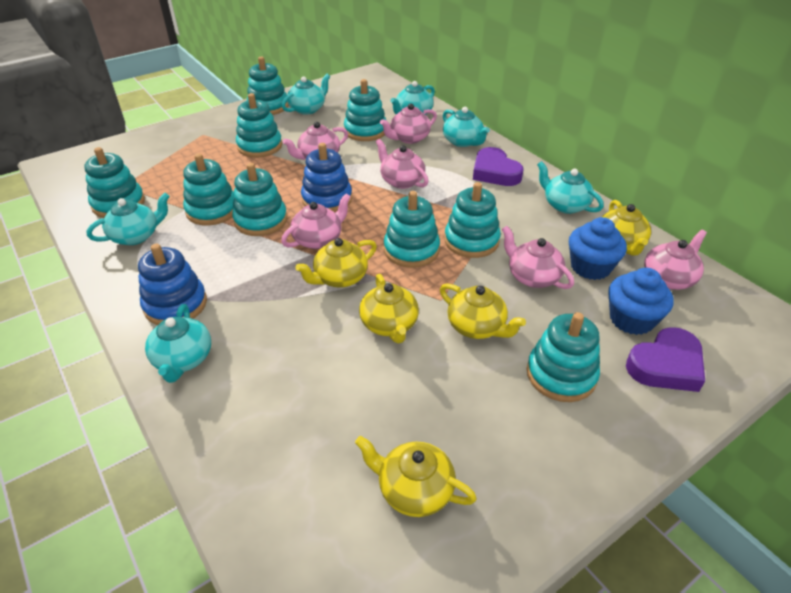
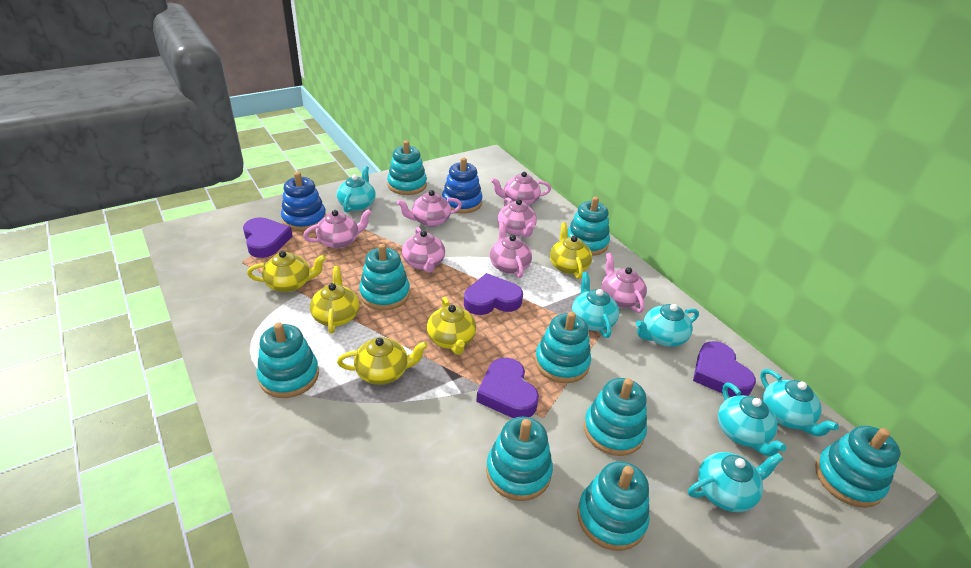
blue cupcake: [569,217,627,280] [608,268,674,335] = 2 -> none = 0
pink teapot: [281,194,351,249] [283,122,348,160] [376,139,429,189] [380,104,437,144] [502,226,574,289] [644,229,707,290] = 6 -> [303,209,372,249] [397,190,462,227] [402,227,445,273] [490,222,532,278] [491,172,551,205] [497,197,537,237] [601,253,647,313] = 7
purple heart: [473,147,524,186] [626,327,705,392] = 2 -> [243,217,293,258] [464,273,523,315] [476,357,539,418] [693,341,756,397] = 4

